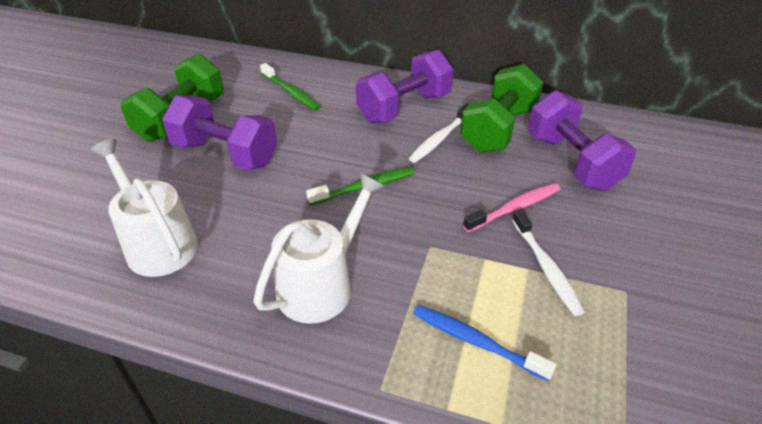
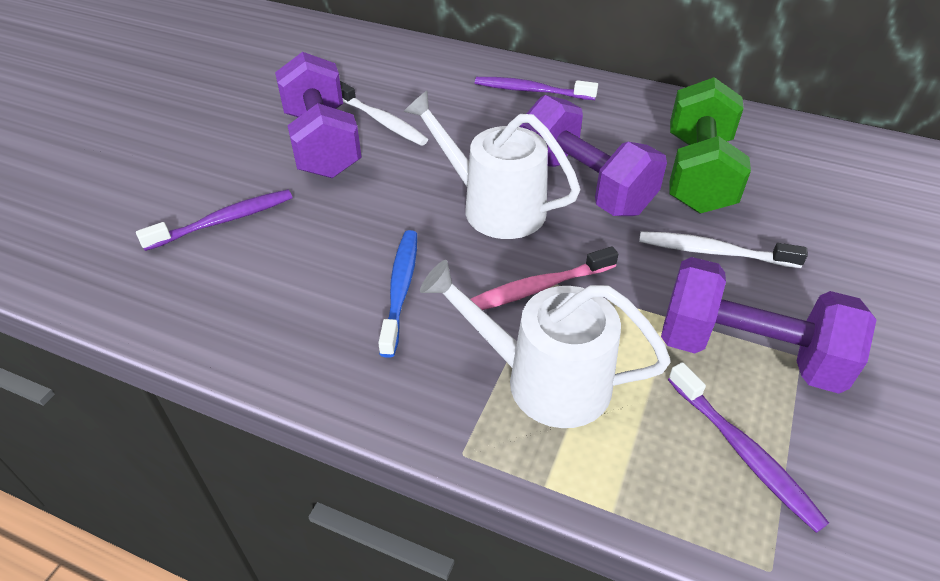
green dumbbell: [121,54,224,142] [460,64,543,153] = 2 -> [670,77,751,213] = 1
green toothbrush: [260,63,321,111] [306,167,415,205] = 2 -> none = 0
purple toothbrush: none = 0 -> [136,189,292,251] [475,77,598,100] [668,362,829,533] = 3

